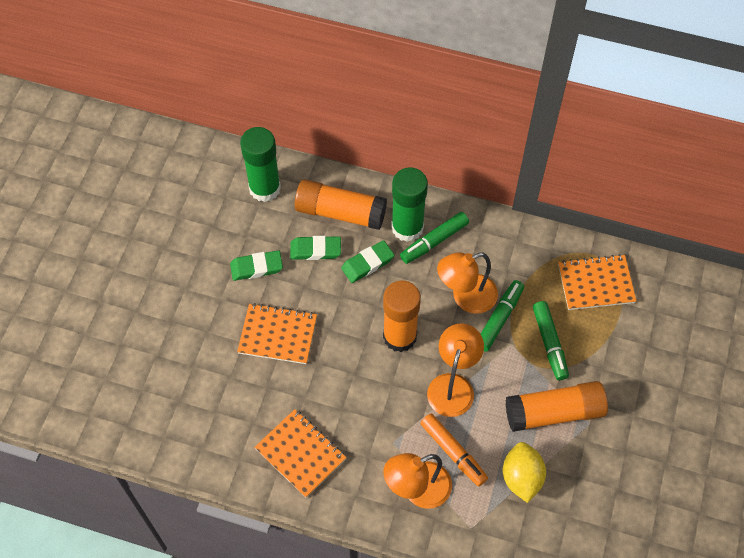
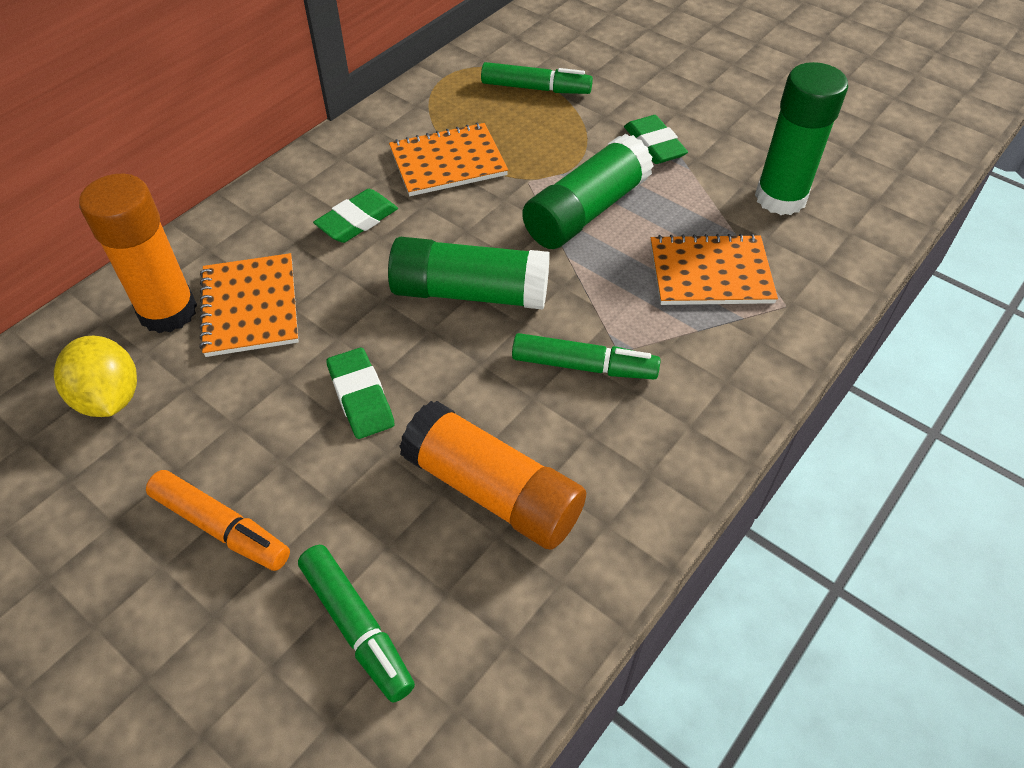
green glue stick: [240,127,281,202] [391,167,428,242] = 2 -> [388,237,550,309] [522,134,653,249] [755,62,848,215] = 3
orange glue stick: [295,179,387,230] [383,281,421,352] [505,381,608,432] = 3 -> [79,174,197,333] [399,401,586,550] = 2
orange lamp: [383,453,452,509] [427,323,484,417] [437,252,498,314] = 3 -> none = 0

